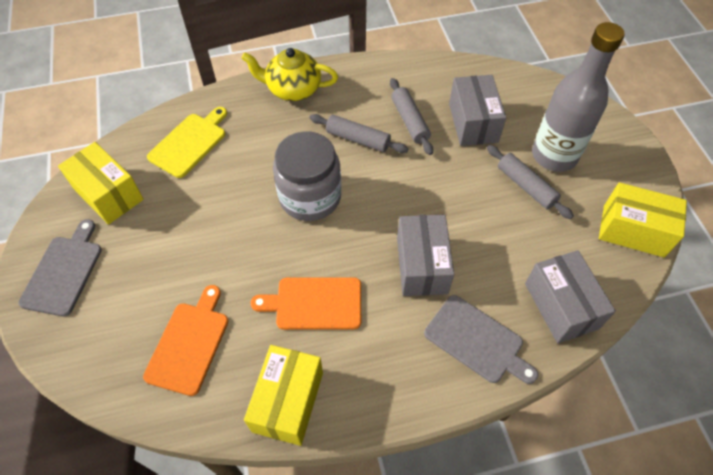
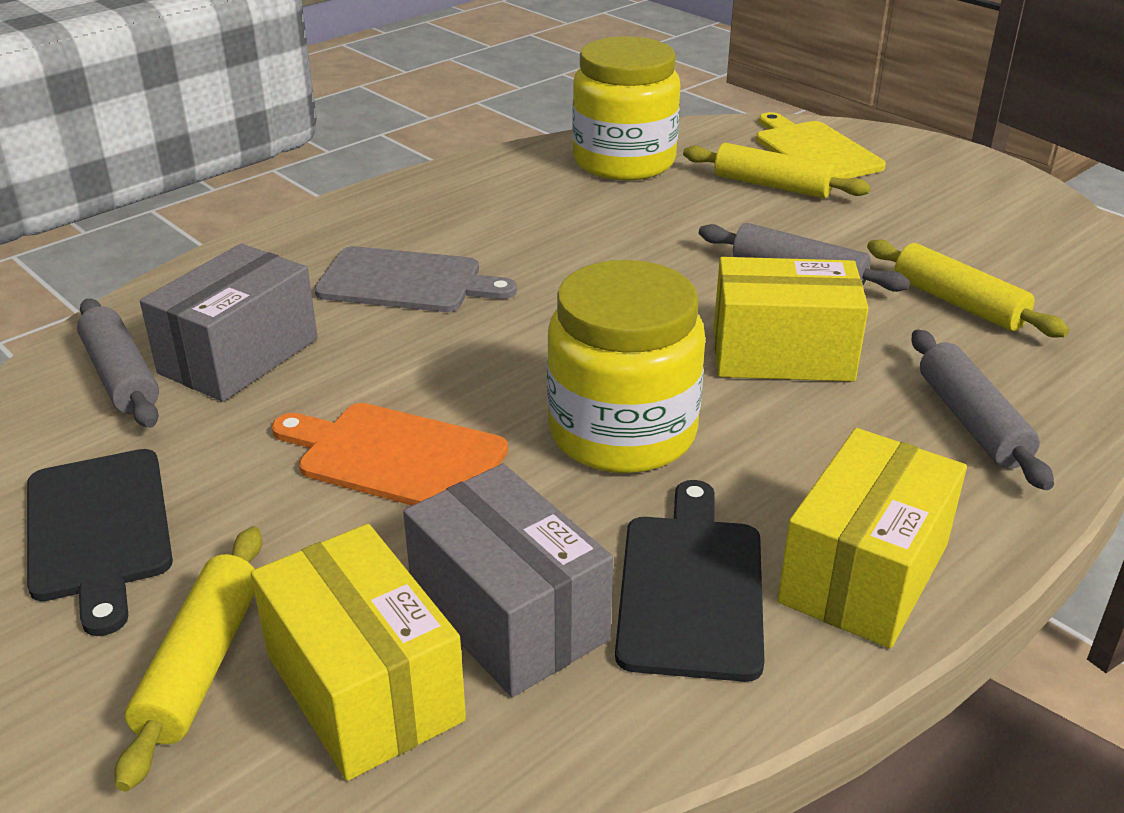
black cutting board: none = 0 -> [27,449,173,636] [615,480,764,682] = 2
grey bottle: [532,22,625,172] = 1 -> none = 0
grey box: [397,215,454,296] [449,75,506,146] [525,250,616,343] = 3 -> [140,244,318,402] [403,464,613,697] = 2
grey cutting board: [18,219,102,317] [424,295,538,384] = 2 -> [314,246,517,312] = 1
grey jar: [273,131,341,221] = 1 -> none = 0
orange cutting board: [143,285,228,396] [251,277,361,330] = 2 -> [272,403,508,505] = 1
yellow jar: none = 0 -> [547,260,705,473] [572,36,680,181] = 2
yellow rolling pin: none = 0 -> [115,527,263,792] [683,143,871,198] [867,239,1069,338] = 3
yellow teapot: [241,48,338,101] = 1 -> none = 0

